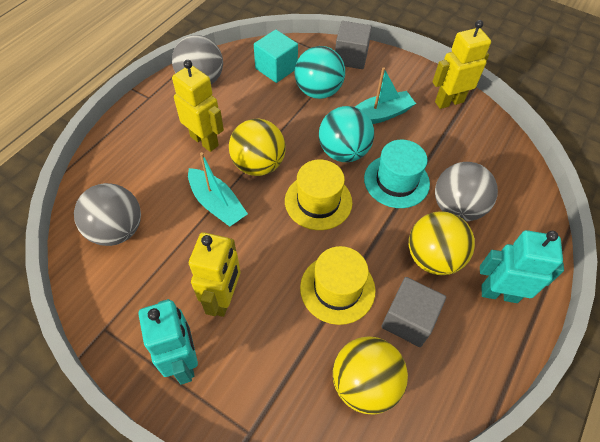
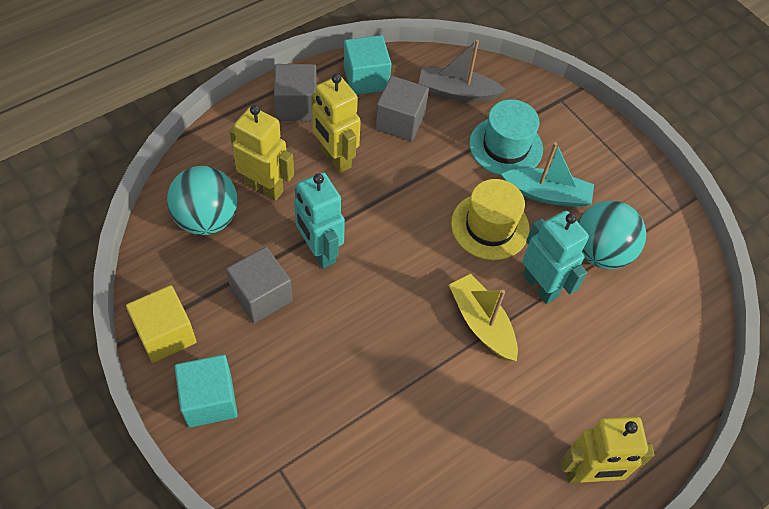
grey ball: [74,183,141,246] [172,35,223,84] [435,162,498,221] = 3 -> none = 0
grey boat: none = 0 -> [419,39,506,102] = 1
grey cube: [335,21,372,69] [381,277,446,347] = 2 -> [226,247,293,323] [274,64,317,121] [375,76,429,142] = 3
turquoise boat: [188,152,248,227] [355,67,416,124] = 2 -> [501,142,594,208] = 1
turquoise cube: [254,30,298,83] = 1 -> [175,355,238,428] [344,35,392,95] = 2
yellow ball: [229,119,286,176] [333,336,408,415] [409,211,475,275] = 3 -> none = 0
yellow boat: none = 0 -> [449,274,518,361] = 1
yellow cube: none = 0 -> [126,285,197,363] = 1
yellow hat: [285,160,352,230] [300,246,375,325] = 2 -> [451,179,530,260] = 1

